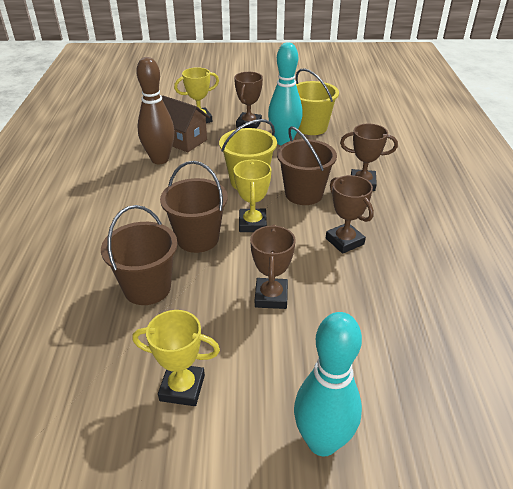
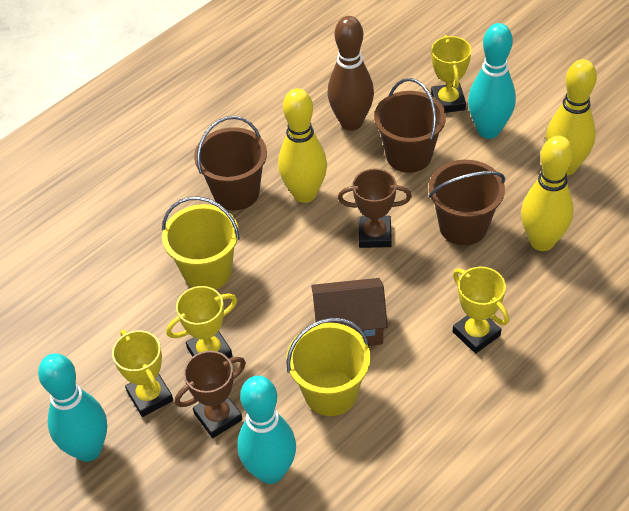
brown trophy: [234,72,263,129] [250,225,296,309] [326,175,374,254] [340,124,398,191] = 4 -> [175,351,246,438] [338,168,412,248] = 2
turquoise bowling pin: [268,42,303,145] [294,312,362,456] = 2 -> [38,353,107,462] [237,376,296,484] [468,23,516,139] = 3
yellow bowling pin: none = 0 -> [278,88,327,203] [521,136,574,251] [546,59,597,176] = 3
yellow trophy: [132,310,220,406] [174,67,219,123] [233,160,272,232] = 3 -> [112,330,173,417] [166,286,237,358] [431,35,472,113] [453,267,509,354] = 4

